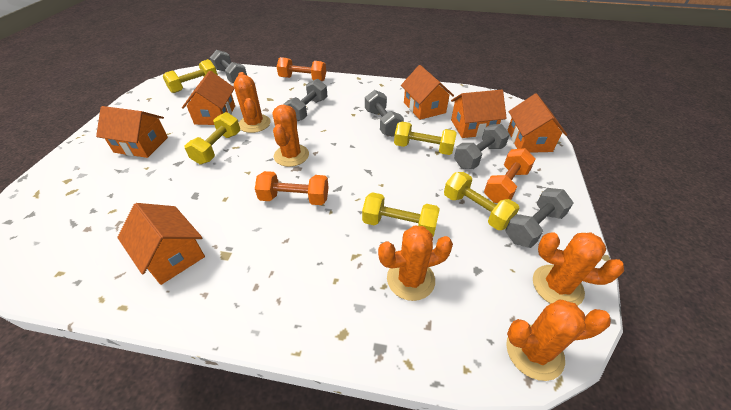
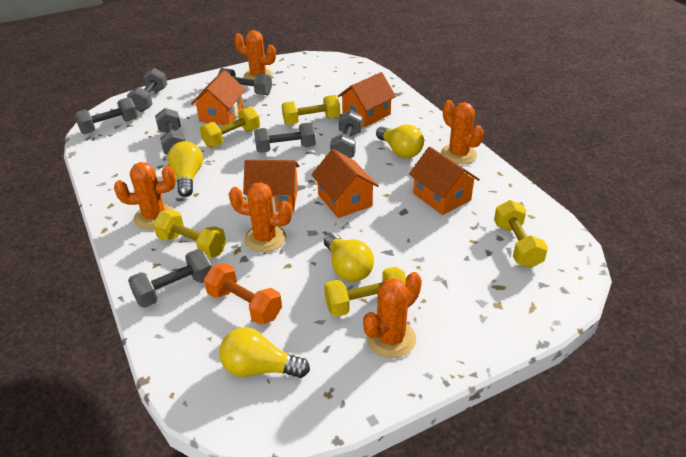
grey dumbbell: [210,50,247,83] [284,79,328,121] [365,90,404,137] [454,124,510,169] [505,188,573,248] = 5 -> [74,97,138,134] [127,68,167,112] [128,249,212,308] [155,108,186,155] [218,68,272,95] [254,123,316,153] [330,110,362,158] = 7
orange dumbbell: [255,171,328,205] [276,57,326,81] [484,148,535,203] = 3 -> [204,263,282,325] = 1
orange house: [96,106,168,158] [117,203,205,285] [182,71,235,125] [401,65,454,120] [451,90,507,138] [507,93,567,153] = 6 -> [191,70,246,125] [243,160,300,212] [311,149,379,218] [338,72,396,127] [409,147,480,215] = 5
yellow light bulb: none = 0 -> [167,141,203,197] [219,327,310,378] [324,233,374,282] [376,125,424,158] = 4

